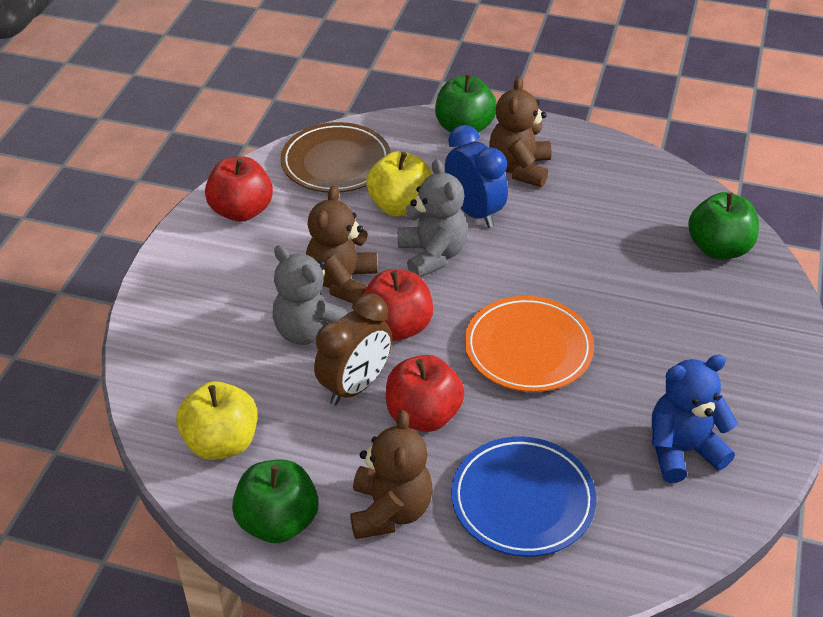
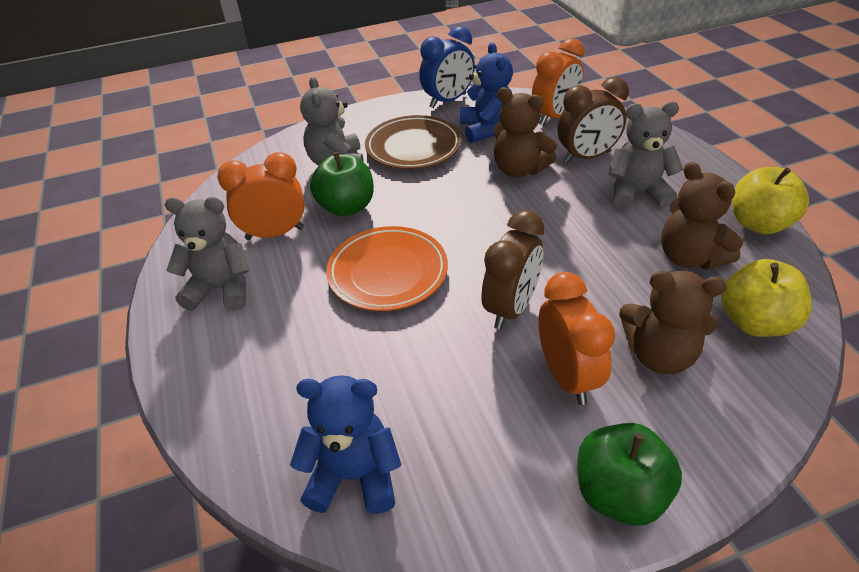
blue plate: [451,436,596,557] = 1 -> none = 0
blue teddy bear: [652,355,738,483] = 1 -> [290,375,402,514] [460,42,513,143] = 2
brown clock: [314,294,392,406] = 1 -> [481,210,544,330] [558,77,629,163] = 2
green apple: [232,460,319,543] [435,74,497,133] [688,192,759,259] = 3 -> [310,152,374,217] [577,423,682,525] = 2
grey teddy bear: [273,245,349,345] [398,159,468,277] = 2 -> [165,197,250,311] [300,76,364,166] [608,102,683,210] = 3
orange clock: none = 0 -> [217,152,305,240] [532,38,585,126] [539,272,615,405] = 3
red apple: [205,156,273,222] [362,269,433,341] [386,355,465,432] = 3 -> none = 0

